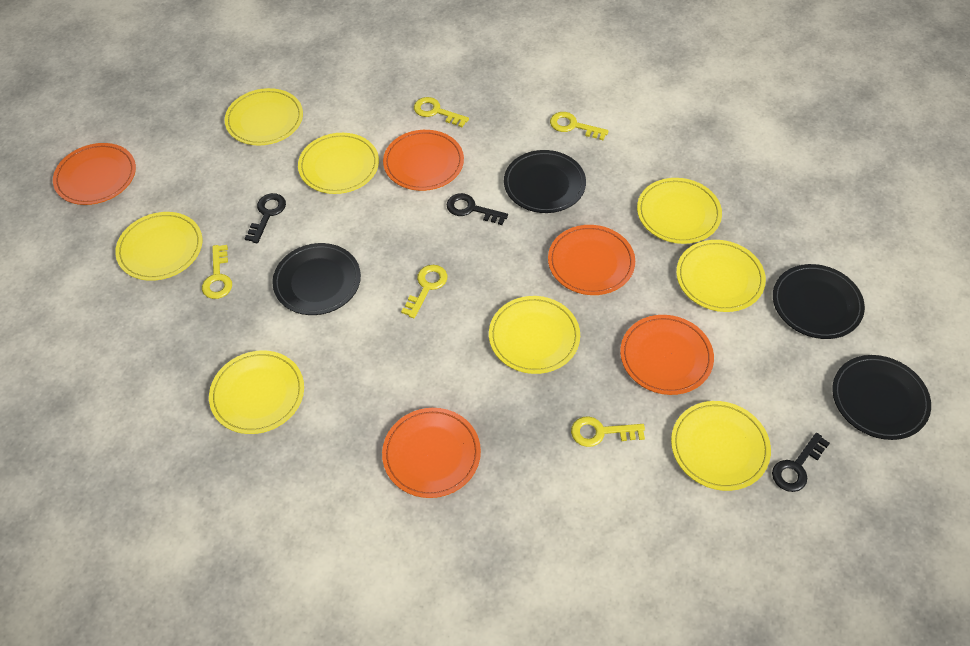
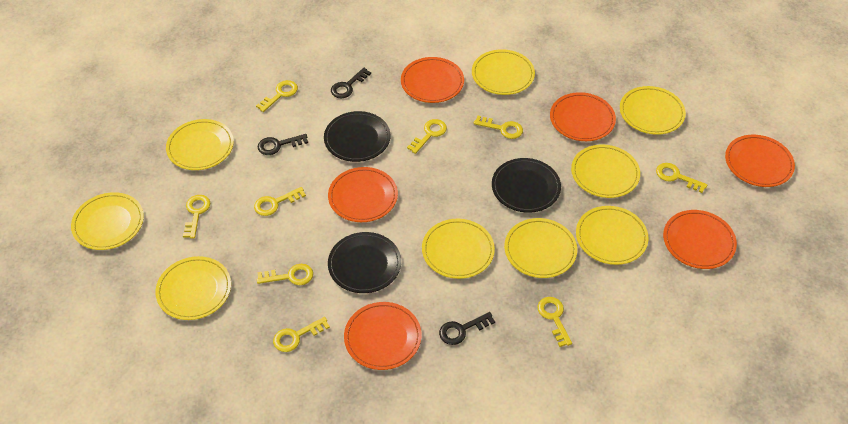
black plate: [272,243,361,315] [504,150,586,213] [773,264,865,339] [832,355,931,440] = 4 -> [324,111,390,162] [328,232,401,293] [492,158,561,213] = 3
orange plate: [53,143,136,205] [382,408,481,498] [383,130,464,191] [548,225,635,295] [620,315,714,395] = 5 -> [328,167,398,222] [344,302,421,370] [401,57,464,103] [550,92,616,141] [663,210,737,269] [725,135,795,187] = 6
yellow key: [202,245,232,299] [401,265,448,318] [414,97,469,127] [550,112,609,140] [571,416,645,447] = 5 -> [183,195,210,238] [254,187,306,216] [256,80,298,112] [257,264,313,285] [273,317,330,352] [407,119,447,154] [474,116,523,139] [537,297,572,347] [656,163,708,193] = 9
yellow plate: [115,212,202,281] [209,351,304,434] [224,88,303,145] [298,133,379,194] [489,296,580,374] [637,178,722,244] [671,401,771,491] [676,240,766,312] = 8 -> [71,192,144,250] [155,256,231,320] [166,119,234,170] [422,219,495,279] [472,49,535,95] [504,218,577,278] [571,144,640,198] [576,206,648,265] [620,86,686,135] = 9

